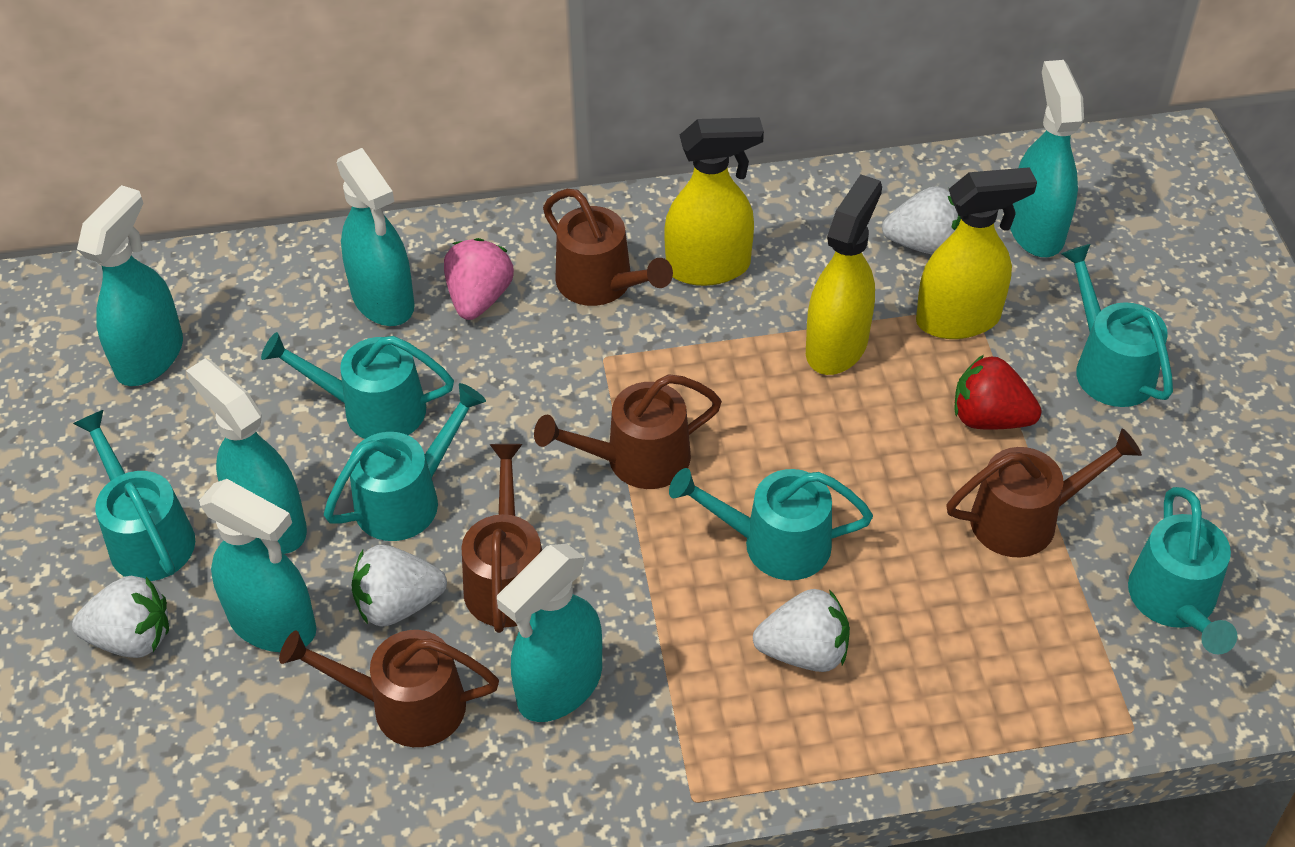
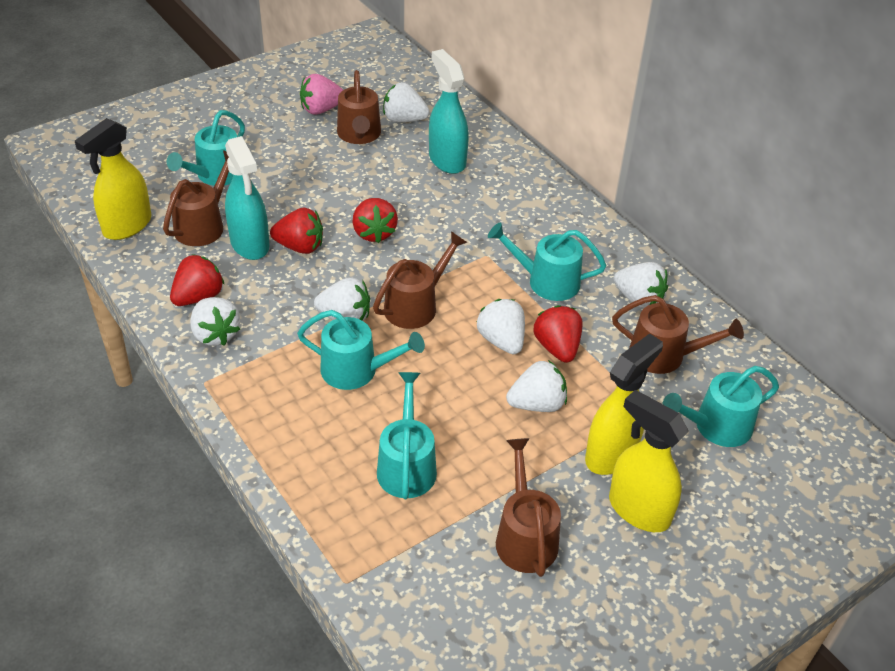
red strawberry: [954,355,1041,430] = 1 -> [170,254,225,306] [270,208,323,254] [352,198,398,243] [534,305,583,363] = 4
turquoise spray bottle: [77,185,183,386] [186,358,307,554] [199,479,316,652] [337,148,415,326] [497,544,602,722] [1010,60,1084,257] = 6 -> [225,136,269,260] [429,49,469,174] = 2
turquoise watering can: [73,410,195,581] [261,332,454,439] [324,383,486,541] [669,468,873,580] [1061,244,1173,407] [1128,487,1237,655] = 6 -> [167,110,245,186] [297,310,425,390] [377,372,437,499] [488,222,606,301] [662,366,779,447] = 5
white strawberry: [72,576,169,658] [351,545,447,627] [753,589,850,672] [882,186,961,255] = 4 -> [190,297,240,346] [314,277,370,321] [383,82,430,122] [477,299,525,354] [506,360,567,412] [614,262,668,309] = 6

